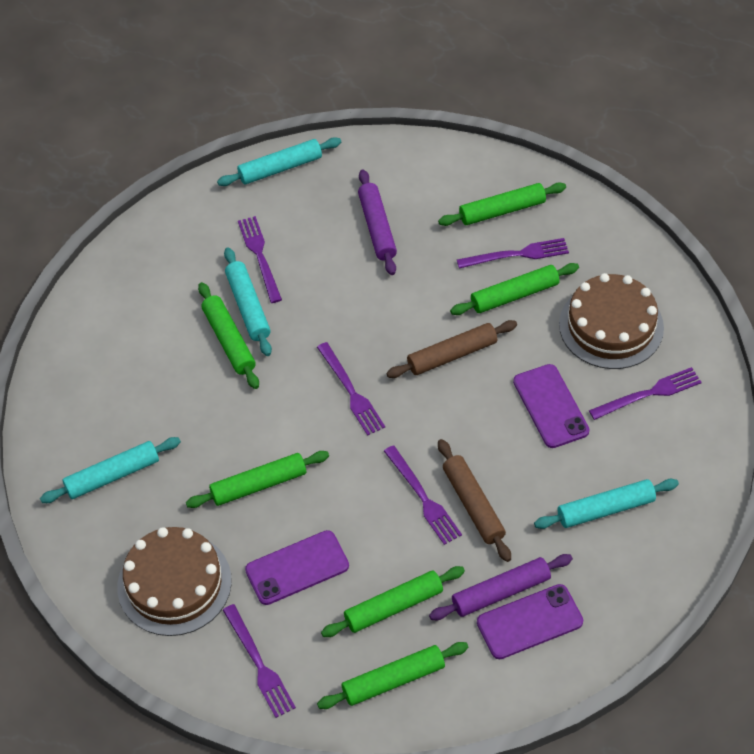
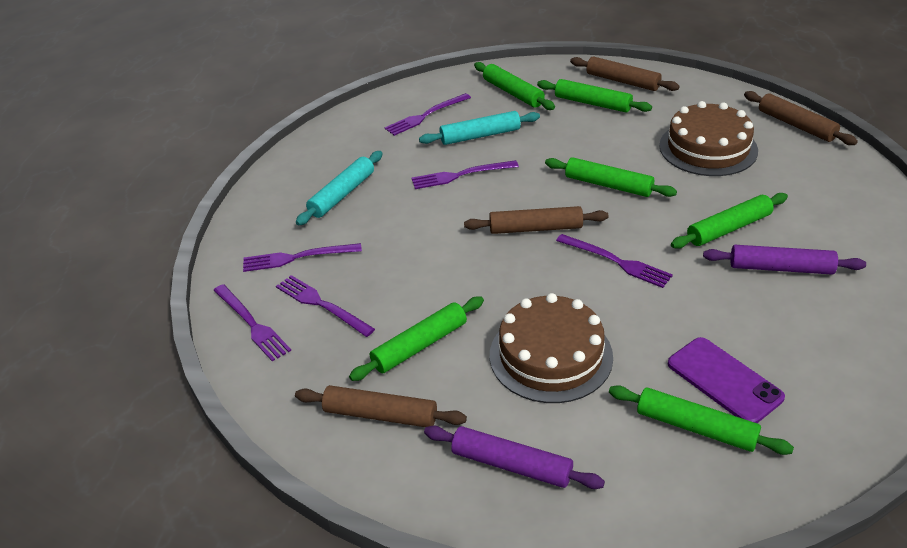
brown rolling pin: [386,320,517,378] [438,439,511,562] = 2 -> [295,385,467,427] [464,206,609,234] [570,57,680,91] [744,91,858,145] = 4
purple phone: [245,530,349,605] [477,584,583,659] [513,364,590,448] = 3 -> [668,337,785,423] = 1
turquoise rolling pin: [40,437,181,503] [217,137,341,186] [224,248,272,356] [534,479,679,529] = 4 -> [296,151,383,225] [419,111,540,145] = 2

